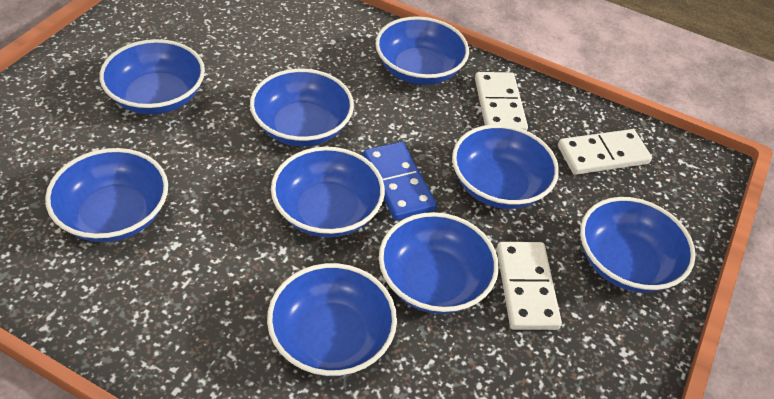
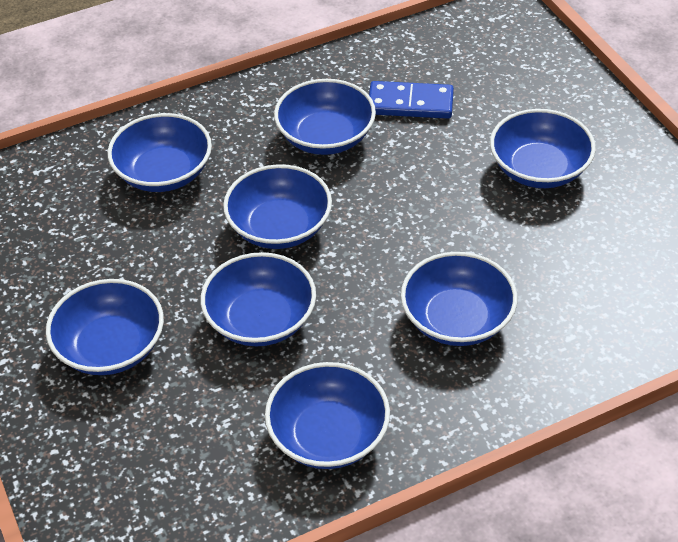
blue bowl: [45,148,168,242] [99,39,205,115] [250,69,354,146] [267,263,397,377] [271,147,385,237] [375,16,469,85] [379,212,499,314] [452,124,559,209] [580,197,696,293] = 9 -> [46,279,164,375] [107,113,212,192] [201,252,316,346] [223,164,332,249] [265,362,390,469] [274,79,376,155] [401,252,517,346] [490,109,596,188] = 8
white domino: [475,72,528,131] [497,242,562,330] [558,129,652,175] = 3 -> none = 0

